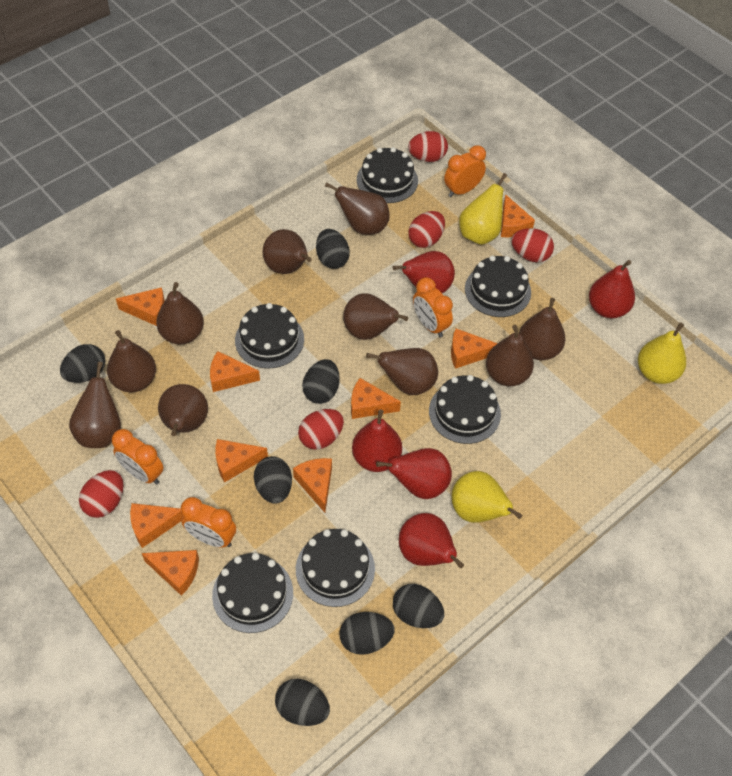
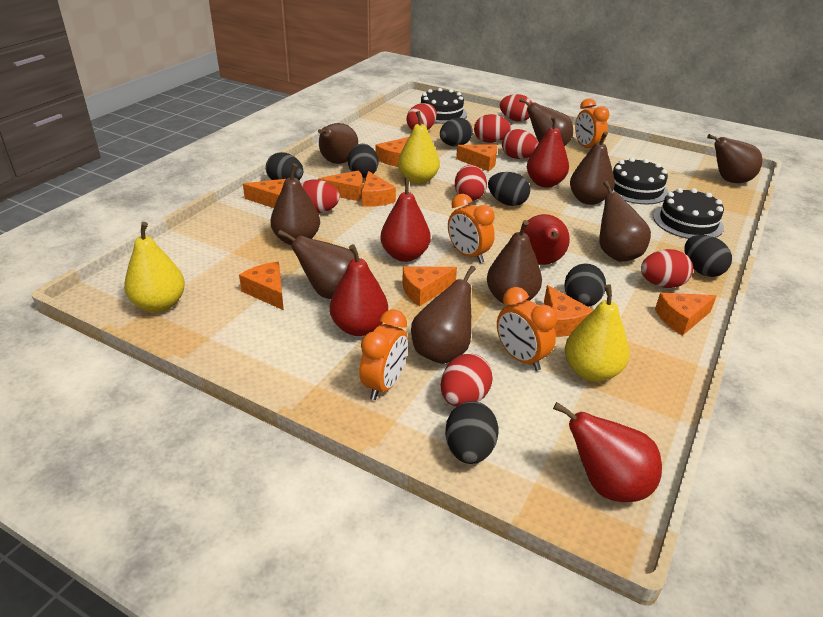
black cake: [212,553,293,633] [235,303,304,369] [296,529,375,607] [357,147,418,203] [429,375,501,444] [465,256,531,317] = 6 -> [420,88,467,124] [612,157,669,204] [653,188,724,239] = 3
brown pear: [69,362,121,448] [107,330,156,392] [156,282,204,345] [158,384,208,436] [263,229,312,274] [325,182,390,235] [343,293,408,340] [366,348,438,395] [486,325,534,386] [519,298,566,360] = 10 -> [270,164,320,245] [278,230,355,299] [318,123,358,164] [411,266,476,364] [487,220,542,303] [519,98,573,146] [570,131,615,205] [599,181,651,262] [707,134,762,183] = 9
red egg: [79,470,123,518] [298,409,344,450] [408,131,448,162] [408,211,445,248] [511,228,554,262] = 5 -> [301,180,340,213] [406,103,437,130] [441,354,493,407] [455,165,487,201] [474,114,511,143] [500,94,532,122] [502,129,539,159] [641,249,693,288] = 8

